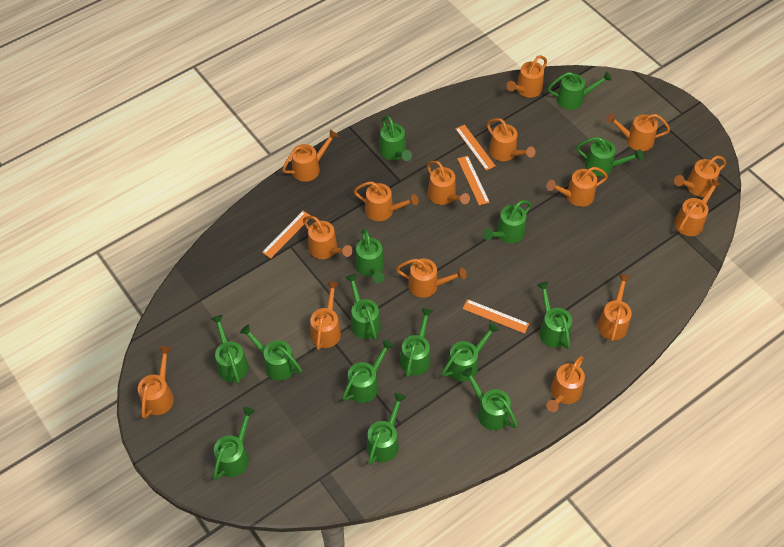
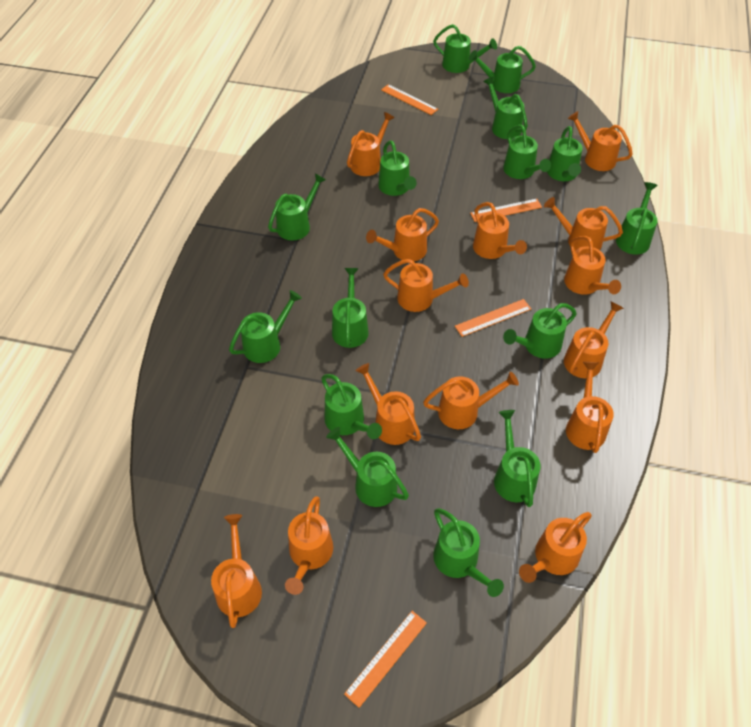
orange watering can: [138,346,174,419] [282,130,338,182] [303,216,353,259] [311,281,341,350] [354,181,419,221] [396,258,467,298] [427,161,470,205] [487,118,535,161] [506,55,547,98] [546,167,608,207] [546,356,585,412] [597,274,632,342] [606,113,670,151] [674,156,726,197] [675,179,722,236] = 15 -> [211,514,262,628] [285,496,333,595] [347,112,395,176] [355,363,421,445] [366,208,439,261] [383,259,469,312] [423,372,519,429] [473,202,527,259] [519,512,592,583] [544,197,623,251] [564,236,621,295] [564,301,624,378] [566,362,614,453] [568,111,633,171] = 14

